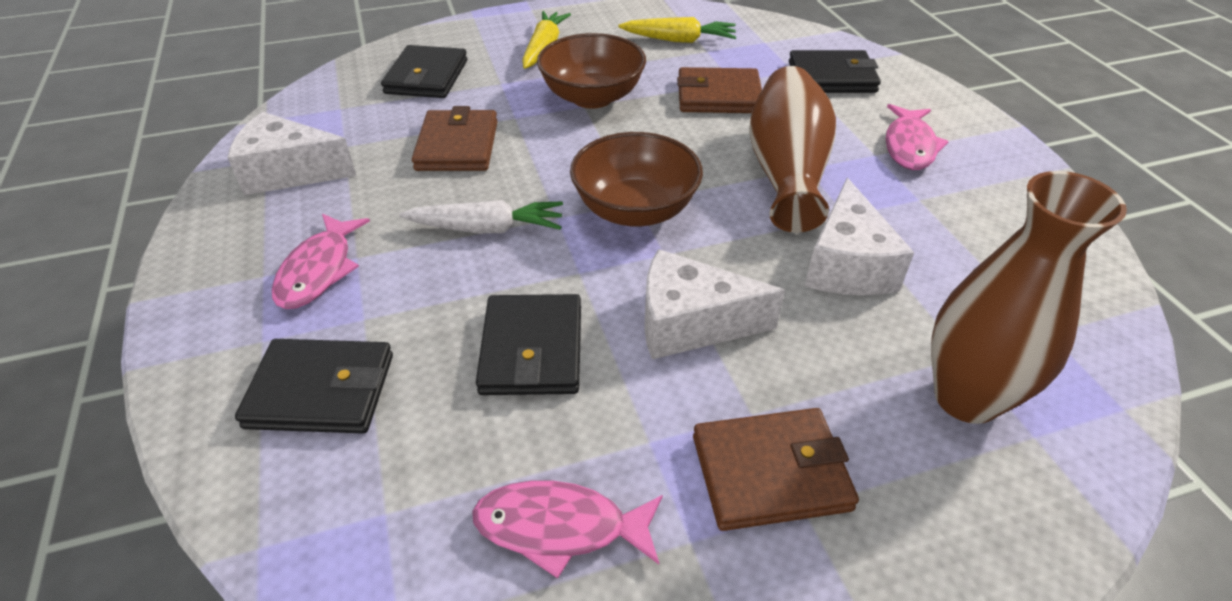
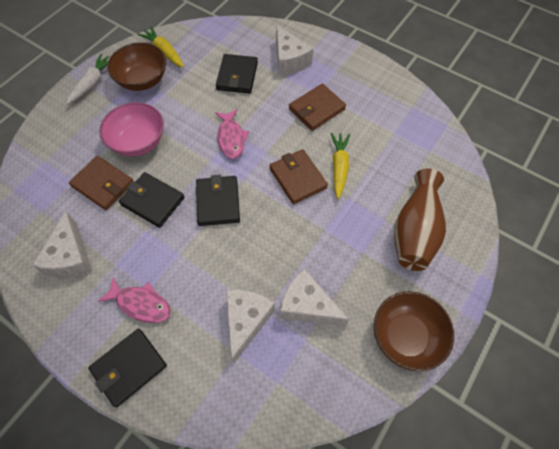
brown vase: [749,66,836,233] [931,171,1127,424] = 2 -> [394,168,446,271] = 1
pink bowl: none = 0 -> [99,102,164,156] = 1
pink fish: [272,213,370,309] [472,481,663,579] [886,104,949,170] = 3 -> [98,277,171,323] [215,109,249,159] = 2
white cheese: [227,112,356,195] [644,249,785,359] [805,178,914,295] = 3 -> [32,211,92,278] [226,290,275,363] [276,25,313,76] [280,269,349,327] = 4

